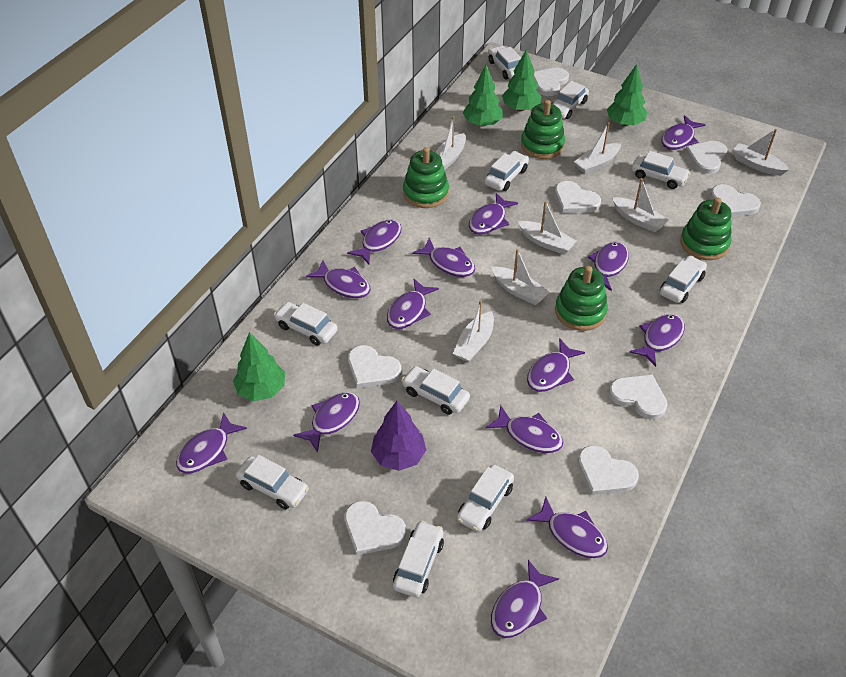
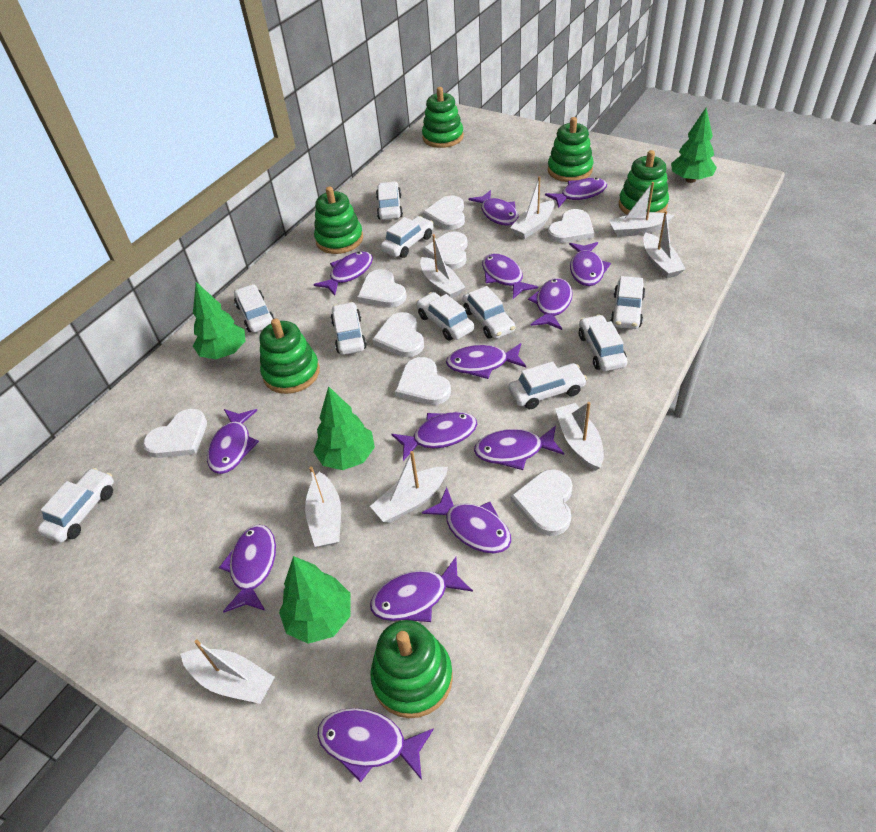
green stacking toy: [403,147,449,208] [521,100,565,159] [555,266,608,331] [680,198,732,260] = 4 -> [259,319,320,394] [314,186,363,254] [370,620,453,718] [422,87,464,148] [548,117,594,182] [619,150,669,215] = 6
purple tree: [371,401,426,471] = 1 -> none = 0
white boat: [436,116,466,170] [453,300,494,362] [491,249,549,305] [518,201,576,255] [574,122,621,174] [612,178,669,232] [732,129,789,176] = 7 -> [180,640,275,704] [305,467,341,547] [370,451,448,523] [420,234,465,298] [510,176,555,239] [555,402,604,471] [609,182,674,237] [643,211,685,279] = 8

